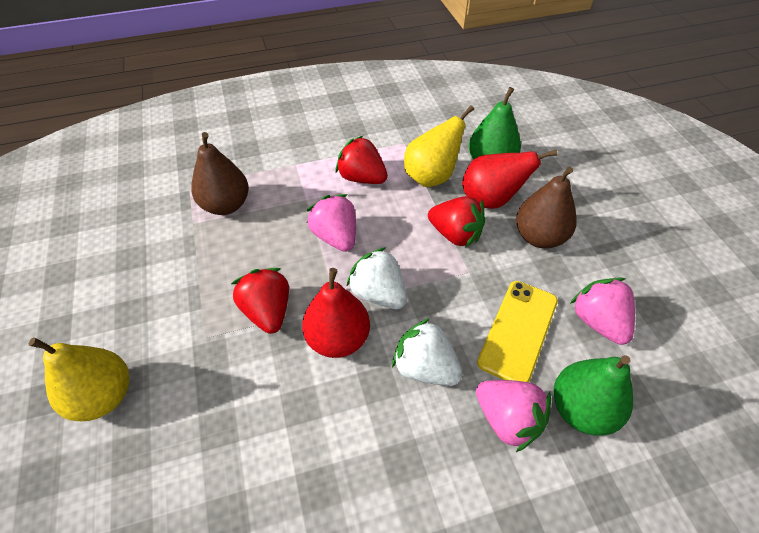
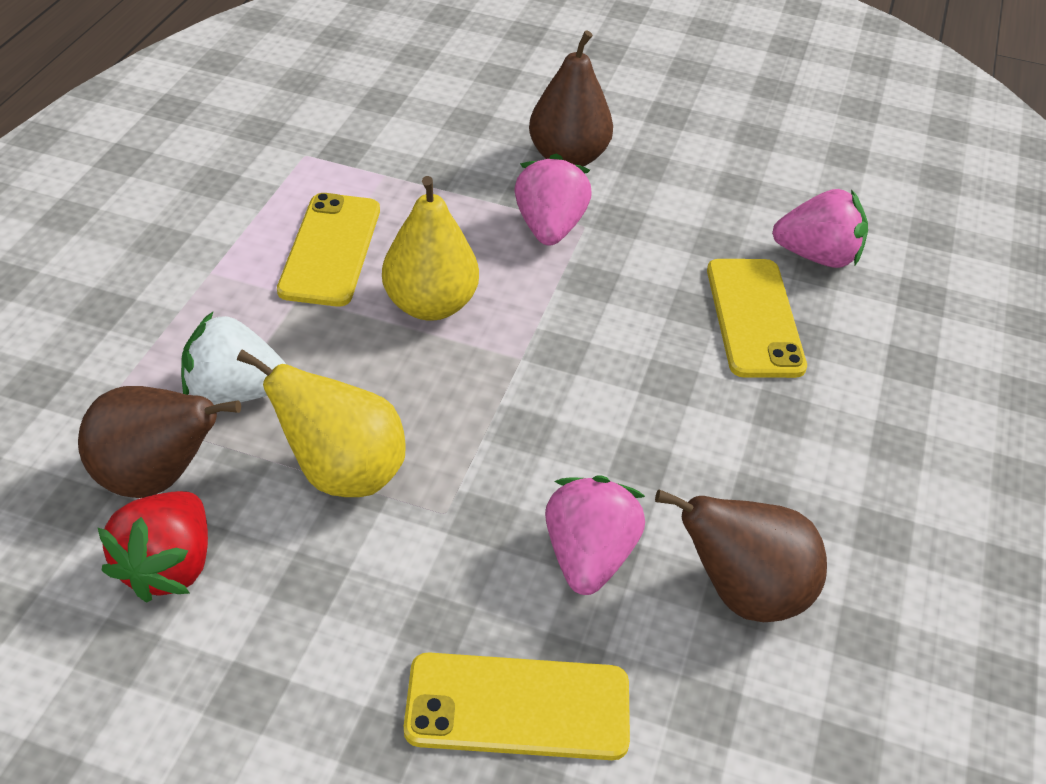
brown pear: [191,132,249,215] [516,167,577,248] = 2 -> [78,386,241,498] [529,30,613,166] [655,490,827,622] = 3
green pear: [469,87,521,160] [553,355,633,435] = 2 -> none = 0
red pear: [302,268,370,358] [462,149,558,209] = 2 -> none = 0
red strawberry: [231,268,289,334] [335,135,388,184] [428,196,485,248] = 3 -> [97,491,208,602] = 1
white strawberry: [346,247,407,309] [392,318,463,386] = 2 -> [181,312,286,405] = 1
yellow phone: [477,281,558,382] = 1 -> [277,193,380,307] [404,653,630,760] [707,259,807,378] = 3

